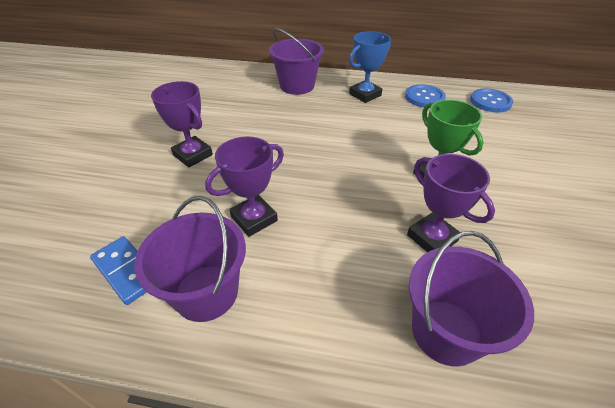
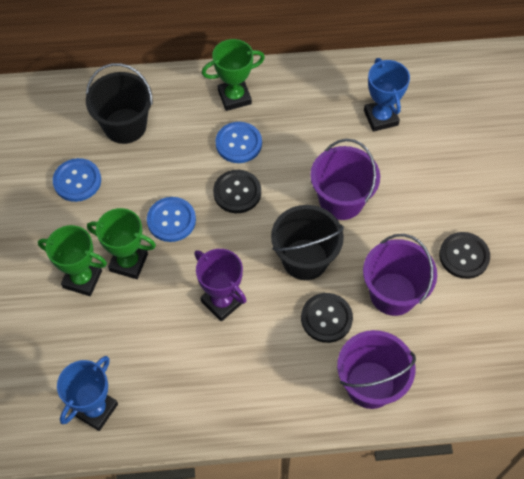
black bucket: none = 0 -> [86,63,153,144] [271,205,344,280] = 2
black button: none = 0 -> [213,170,261,213] [301,293,353,343] [439,232,490,279] = 3
blue button: [405,84,446,107] [470,88,513,113] = 2 -> [53,158,101,202] [147,197,196,242] [216,122,262,163] = 3
blue domino: [90,236,147,305] = 1 -> none = 0
blue trophy: [349,31,391,103] = 1 -> [57,356,118,431] [364,58,410,132] = 2
green trophy: [413,100,484,179] = 1 -> [38,225,107,296] [87,208,156,279] [202,39,265,111] = 3
purple trophy: [151,81,213,167] [205,136,284,237] [407,154,495,252] = 3 -> [194,249,247,322] = 1

